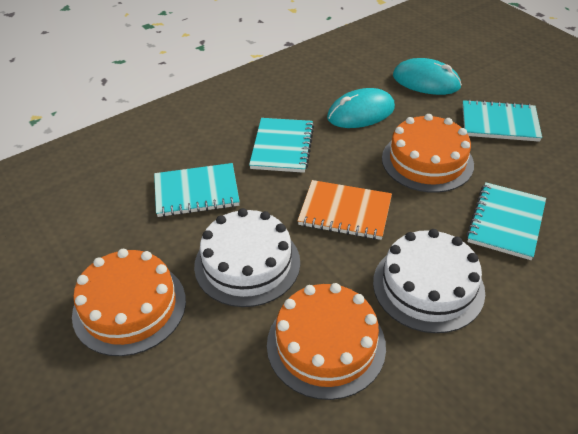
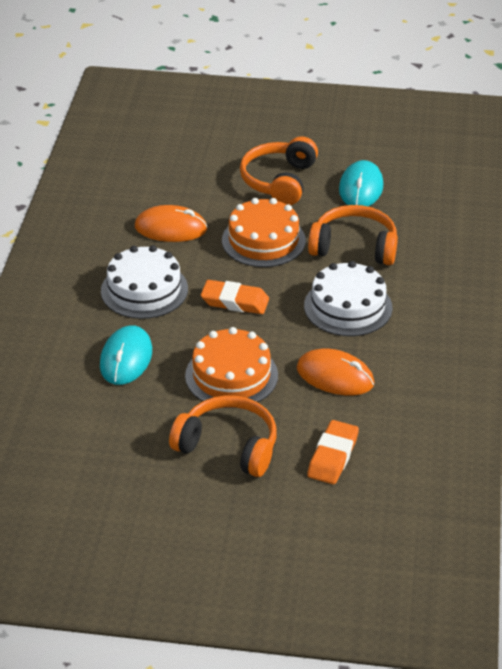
orange cake: [72,249,186,356] [267,283,386,400] [382,114,474,193] = 3 -> [185,327,278,408] [222,198,306,267] = 2
orange eraser: none = 0 -> [201,280,269,314] [307,420,359,484] = 2
orange headphones: none = 0 -> [169,395,277,477] [240,136,318,205] [308,205,398,265] = 3
orange mouse: none = 0 -> [135,205,208,242] [297,348,375,395] = 2
orange notebook: [297,180,392,240] = 1 -> none = 0
turquoise notebook: [154,163,240,217] [249,118,314,173] [462,99,542,142] [466,182,546,260] = 4 -> none = 0

